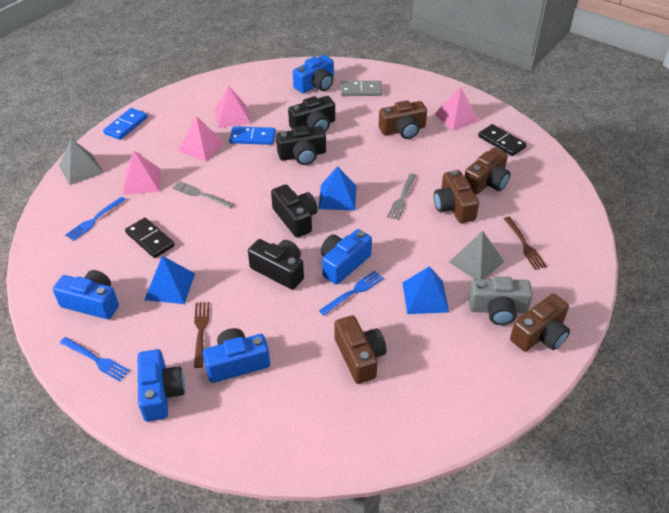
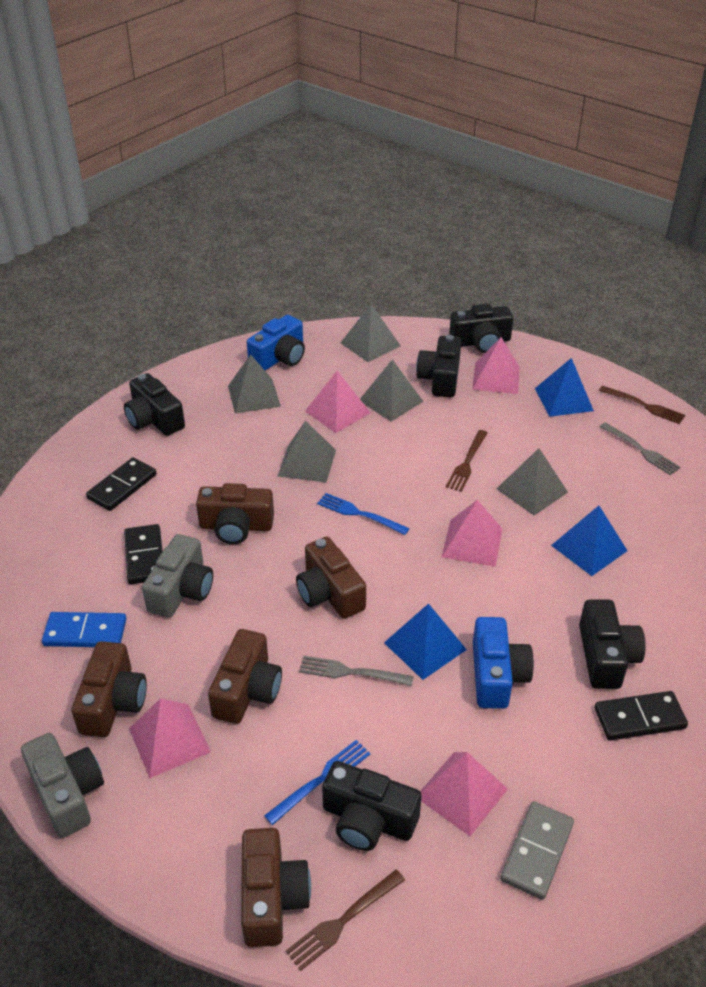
black camera: [248,239,304,290] [271,184,318,238] [276,125,326,165] [288,96,335,132] = 4 -> [124,373,185,436] [322,761,422,851] [416,335,461,397] [449,304,513,353] [579,600,646,689] = 5
black domino: [125,218,175,258] [478,124,527,156] = 2 -> [86,457,156,511] [124,524,163,584] [595,691,688,741] = 3
blue camera: [53,270,119,319] [138,349,185,422] [202,328,270,383] [293,55,334,93] [321,229,372,284] = 5 -> [247,315,305,371] [473,617,534,709] = 2
blue domino: [103,108,148,140] [229,126,276,145] = 2 -> [42,612,127,647] = 1
blue fork: [60,337,130,382] [65,197,126,241] [319,271,384,316] = 3 -> [264,740,371,825] [317,493,410,535] = 2
brown fork: [194,302,210,368] [504,217,547,270] = 2 -> [286,869,405,971] [446,430,488,492] [599,386,685,424] = 3
grey camera: [468,277,533,325] = 1 -> [21,733,104,838] [142,534,213,618] = 2
grey pyramid: [59,139,104,185] [449,231,504,279] = 2 -> [228,354,281,414] [278,421,336,483] [341,304,401,362] [360,359,424,422] [496,448,568,515] = 5
pink pyramid: [123,151,160,195] [178,116,225,161] [215,86,251,128] [434,87,479,131] = 4 -> [129,698,211,778] [305,370,370,433] [420,752,508,836] [442,500,502,567] [472,337,520,394] = 5

